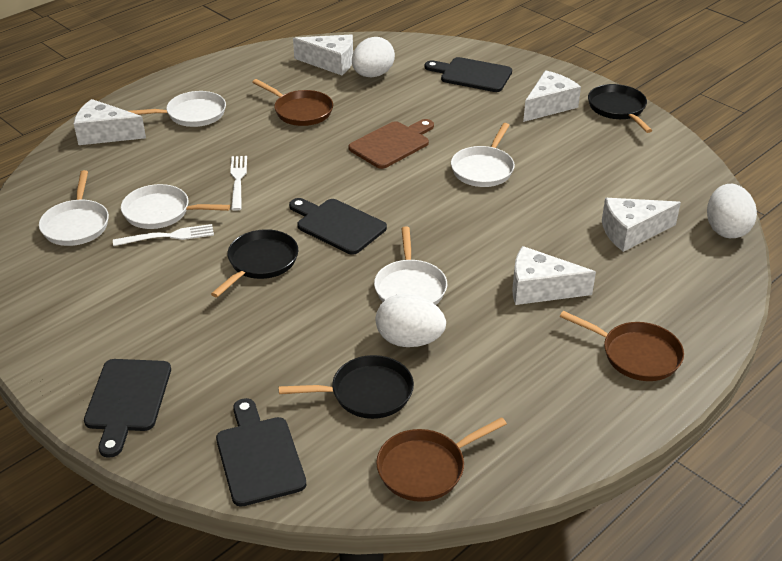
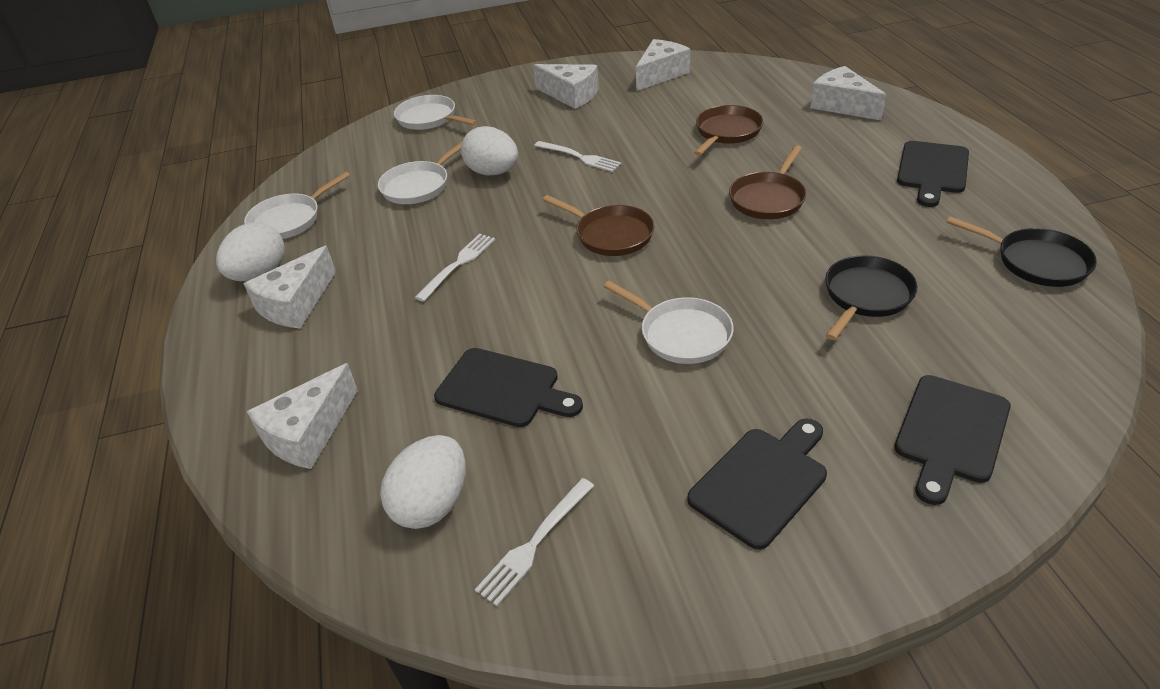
black pan: [211,229,298,298] [279,355,414,419] [588,84,653,133] = 3 -> [825,255,918,340] [946,216,1097,287] = 2
brown cutting board: [349,119,434,169] = 1 -> none = 0
white fork: [113,224,214,246] [230,156,247,211] = 2 -> [415,234,495,302] [475,478,594,606] [534,141,621,172] = 3
white pan: [39,170,109,246] [121,184,230,229] [129,91,226,127] [374,227,447,305] [451,123,515,187] = 5 -> [244,172,350,239] [378,141,463,204] [394,95,478,130] [604,281,734,364] = 4

